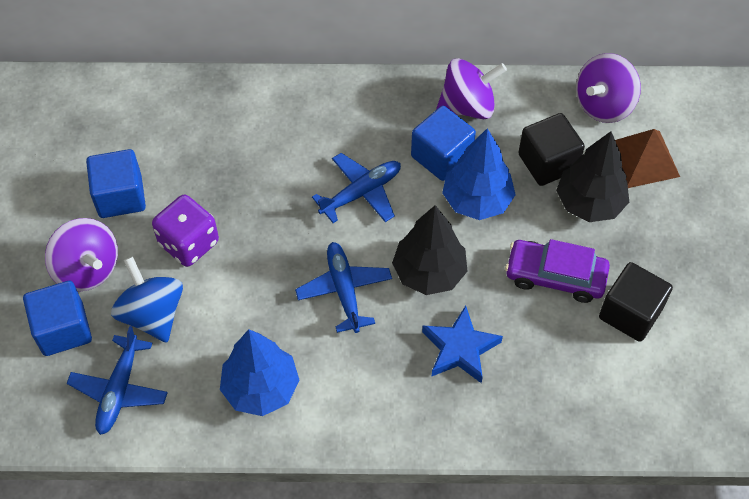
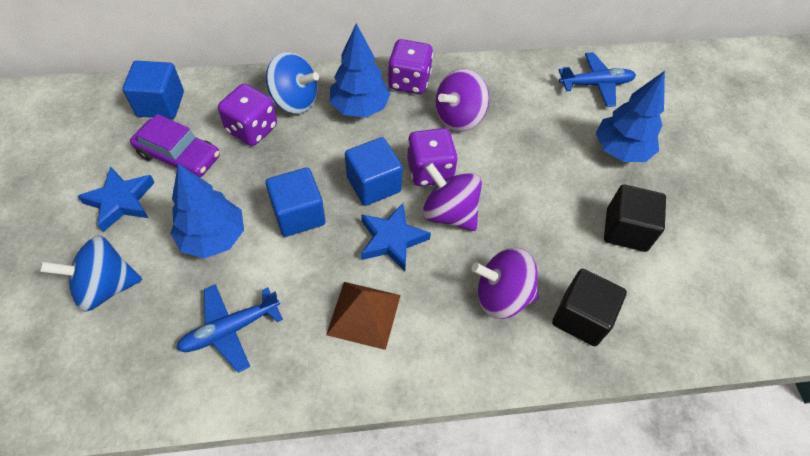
black tree: [392,205,467,295] [556,131,629,222] = 2 -> none = 0
blue plane: [67,326,168,435] [295,242,392,333] [312,153,401,223] = 3 -> [176,284,283,373] [559,52,636,107] = 2
blue spinning top: [111,256,183,343] = 1 -> [40,236,142,312] [266,52,319,114] = 2
blue star: [422,305,503,383] = 1 -> [77,166,155,232] [361,203,431,271] = 2
blue tree: [220,329,300,416] [442,128,516,220] = 2 -> [170,164,244,258] [330,23,391,117] [596,71,665,162] = 3
purple dice: [152,195,219,267] = 1 -> [218,84,277,146] [388,39,433,94] [407,128,458,186] = 3

